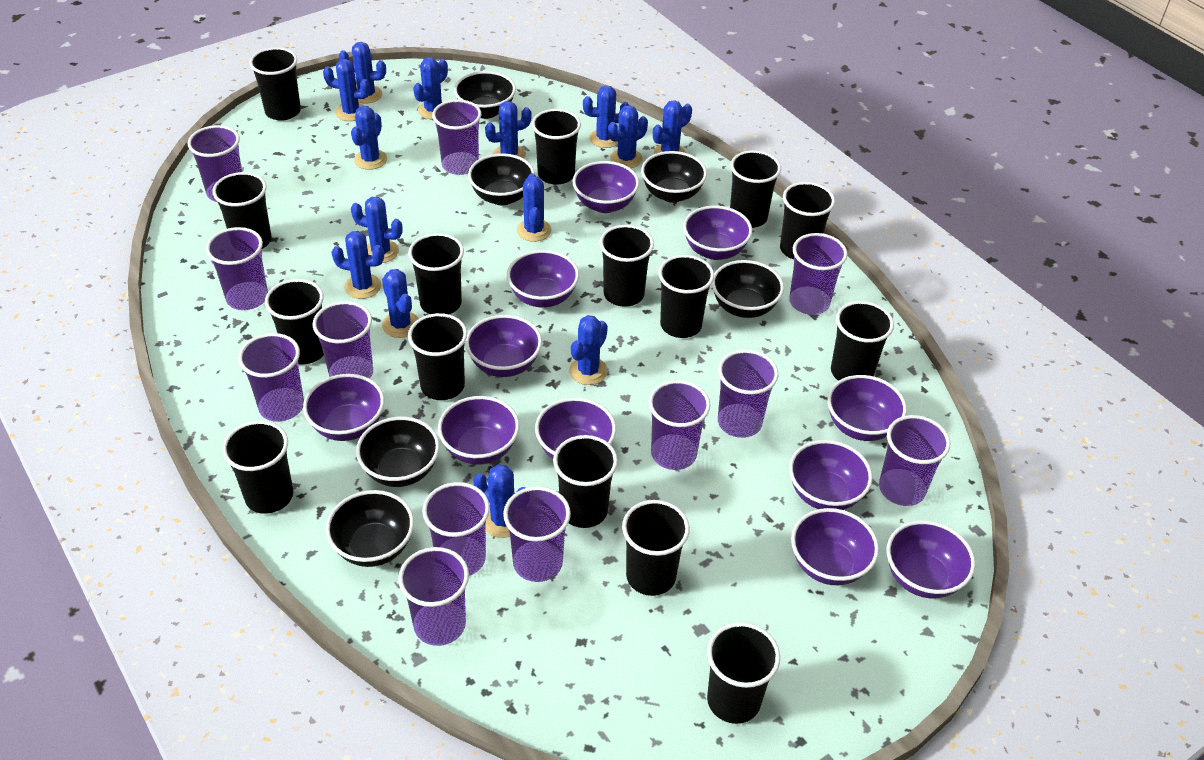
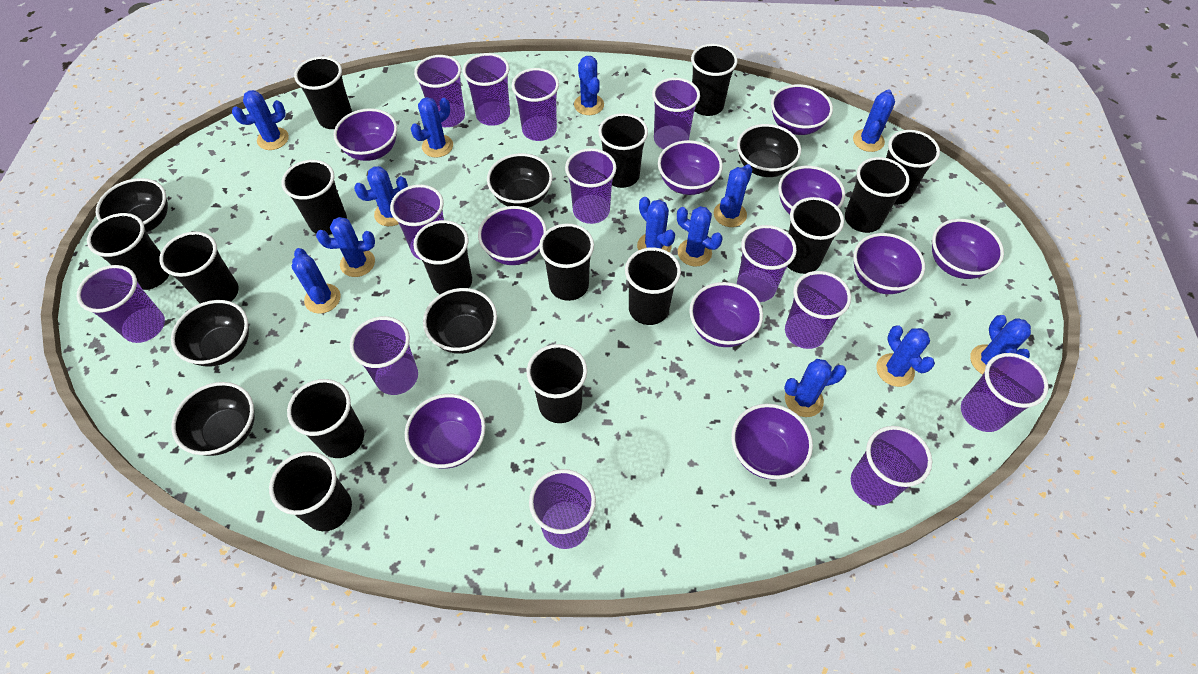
blue cactus: [323,59,370,121] [331,231,384,299] [339,42,386,103] [351,106,387,170] [351,196,403,263] [382,269,419,338] [413,57,448,119] [473,464,525,538] [485,101,532,159] [517,173,551,242] [569,315,608,385] [583,85,629,148] [608,105,648,168] [653,100,692,154] = 14 -> [232,90,289,150] [292,248,341,314] [316,217,375,277] [354,166,408,226] [411,97,453,158] [574,56,604,115] [637,197,675,252] [677,206,723,266] [714,164,753,227] [784,359,847,417] [853,89,895,152] [876,325,935,387] [970,315,1031,374] = 13
purple bowl: [303,374,384,441] [438,396,519,465] [465,315,542,377] [507,250,579,308] [535,398,616,459] [573,161,639,213] [683,206,752,260] [789,440,873,510] [791,508,879,585] [827,375,907,441] [887,520,975,598] = 11 -> [334,108,397,161] [405,394,486,469] [478,206,547,265] [658,140,723,195] [689,282,763,347] [731,404,813,480] [771,84,833,135] [778,166,845,214] [853,233,925,294] [932,219,1004,279] = 10
purple cup: [188,125,242,202] [206,227,268,310] [238,333,304,422] [312,301,373,379] [398,547,469,646] [422,482,490,576] [432,99,482,175] [503,486,571,582] [648,380,710,470] [718,350,778,438] [789,233,847,315] [879,415,950,506] = 12 -> [77,265,165,343] [350,316,418,395] [390,184,444,260] [414,55,465,127] [463,53,510,126] [512,68,559,141] [529,469,596,549] [565,148,616,224] [652,78,700,149] [737,225,797,302] [785,271,851,349] [851,426,932,506] [961,353,1049,432] = 13

